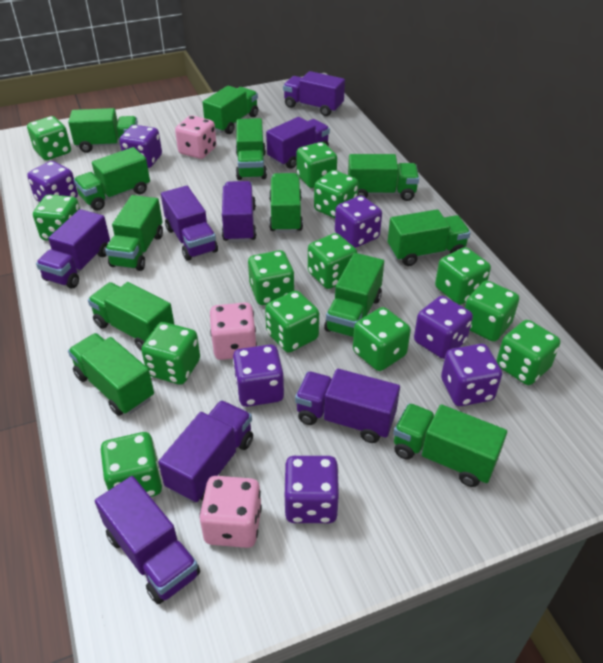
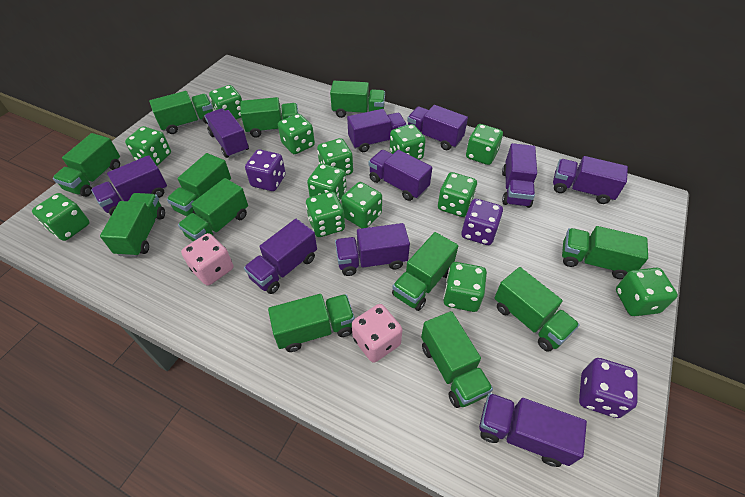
pink dice: [175,115,216,159] [199,476,262,548] [210,303,257,360] = 3 -> [181,233,233,286] [352,304,403,363] = 2
purple dice: [27,161,78,202] [119,125,162,168] [233,344,284,407] [284,456,340,523] [335,196,382,248] [414,296,473,359] [441,344,502,406] = 7 -> [245,149,286,191] [461,199,503,245] [579,358,638,418] = 3
purple truck: [36,209,110,289] [95,476,200,604] [158,400,253,503] [161,186,218,261] [222,181,256,243] [266,117,330,169] [283,71,345,116] [295,369,400,443] = 8 -> [91,155,167,215] [204,108,249,158] [244,219,317,294] [335,223,410,276] [347,109,407,152] [368,150,432,201] [407,105,468,150] [479,393,587,467] [502,143,537,208] [553,156,628,204] = 10

